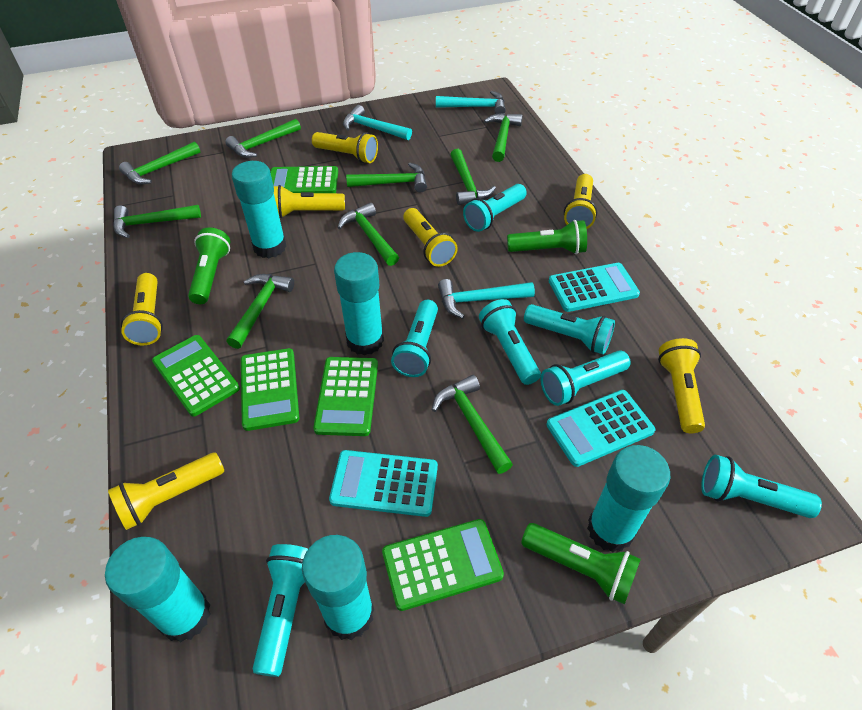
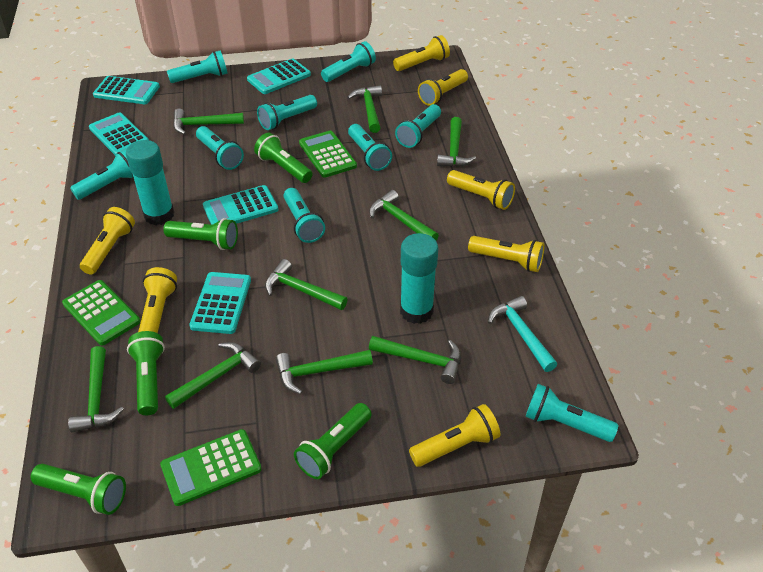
green calculator: [152,335,240,417] [241,348,299,431] [270,166,338,193] [313,357,378,436] [382,519,504,611] = 5 -> [62,280,140,345] [160,429,262,506] [299,131,357,178] = 3
green flashlight: [188,227,230,304] [507,220,587,254] [521,523,641,605] = 3 -> [31,464,126,515] [127,331,165,415] [163,218,238,250] [254,133,313,183] [294,403,372,479] = 5
turquoise calculator: [329,450,438,517] [547,390,655,467] [549,263,640,312] = 3 -> [89,112,149,156] [93,76,160,104] [189,272,251,334] [203,185,278,225] [247,58,311,94] = 5
turquoise flashlight: [253,544,308,677] [391,300,438,377] [463,184,527,232] [479,299,541,385] [524,304,615,355] [541,350,631,406] [701,455,822,518] = 7 -> [70,150,134,200] [167,50,228,83] [196,126,244,170] [257,95,317,130] [283,188,325,243] [321,41,376,82] [348,124,392,171] [395,104,441,148] [525,384,618,442] = 9
turquoise glue stick: [105,537,211,642] [232,161,287,258] [302,535,374,640] [334,252,384,355] [587,445,670,552] = 5 -> [126,140,174,225] [400,233,438,324] = 2
turquoise hammer: [343,105,412,140] [436,91,506,114] [438,279,535,319] = 3 -> [488,296,557,372] = 1

